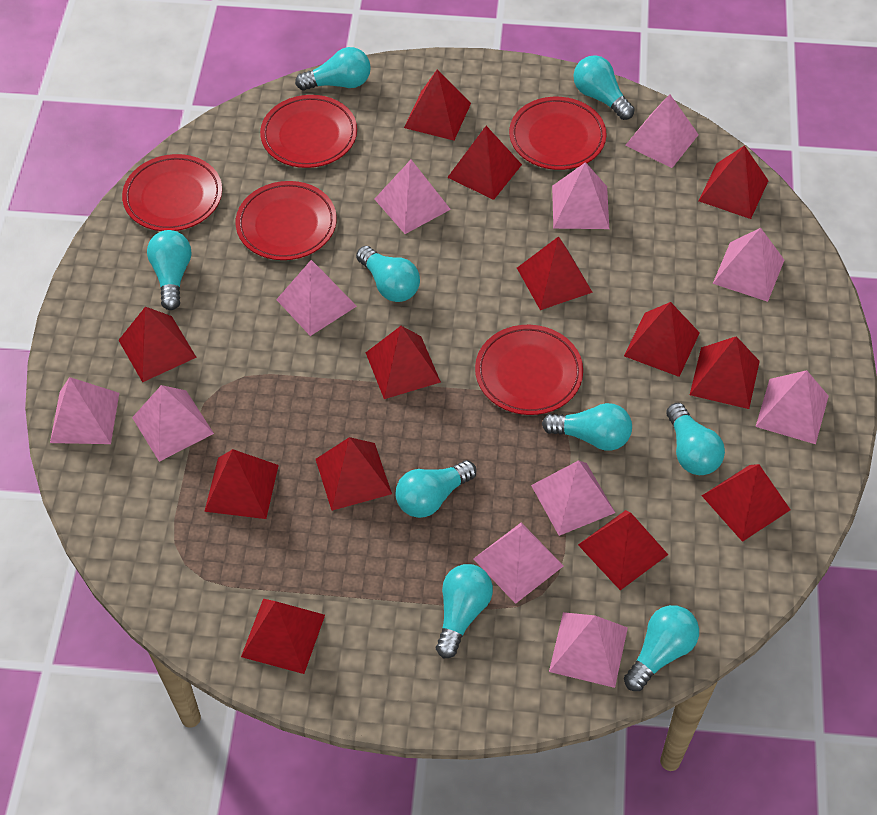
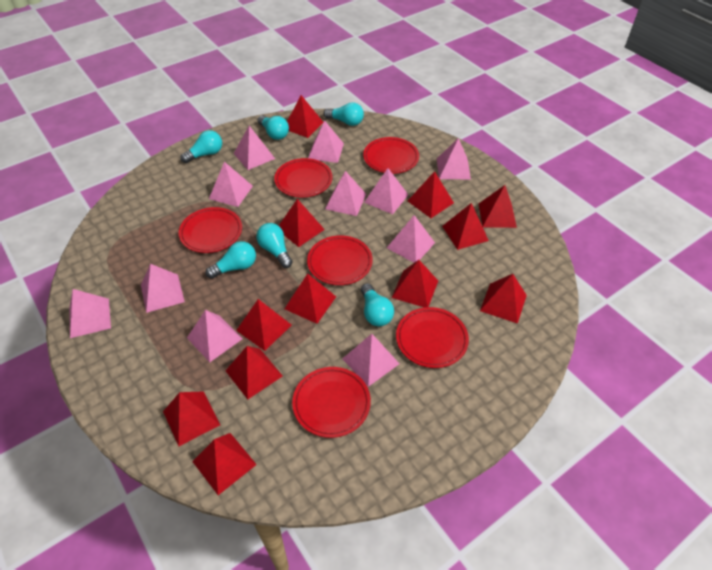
red plate: [122,154,222,231] [236,181,337,260] [260,95,357,168] [475,325,583,415] [509,97,607,170] = 5 -> [179,207,242,253] [274,158,332,198] [292,367,371,438] [307,235,373,285] [363,137,419,174] [396,307,469,368] = 6
red pyramid: [118,307,197,382] [204,449,279,519] [241,599,325,674] [316,437,392,511] [366,326,441,399] [404,69,471,141] [447,126,522,200] [517,236,593,310] [578,510,668,590] [624,302,700,377] [690,336,760,409] [699,145,769,219] [702,464,791,542] = 13 -> [163,391,220,446] [192,433,257,495] [225,346,283,399] [236,299,291,351] [279,199,325,247] [285,273,336,324] [287,95,323,138] [392,260,438,308] [408,171,454,218] [442,203,489,250] [479,185,517,228] [480,274,527,324] = 12
turquoise light bulb: [147,230,192,310] [295,47,371,91] [356,246,420,302] [396,460,476,518] [436,564,493,658] [542,403,632,451] [573,55,635,120] [624,605,699,691] [666,403,725,475] = 9 -> [181,130,222,163] [205,241,256,279] [256,223,293,268] [258,115,289,140] [323,102,364,126] [361,283,394,326] = 6

